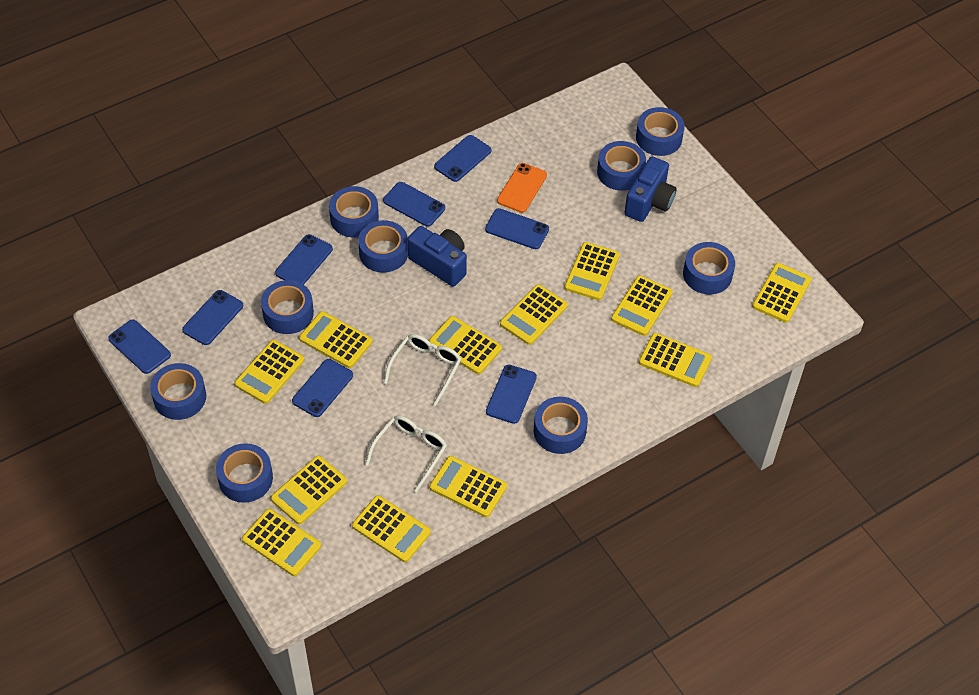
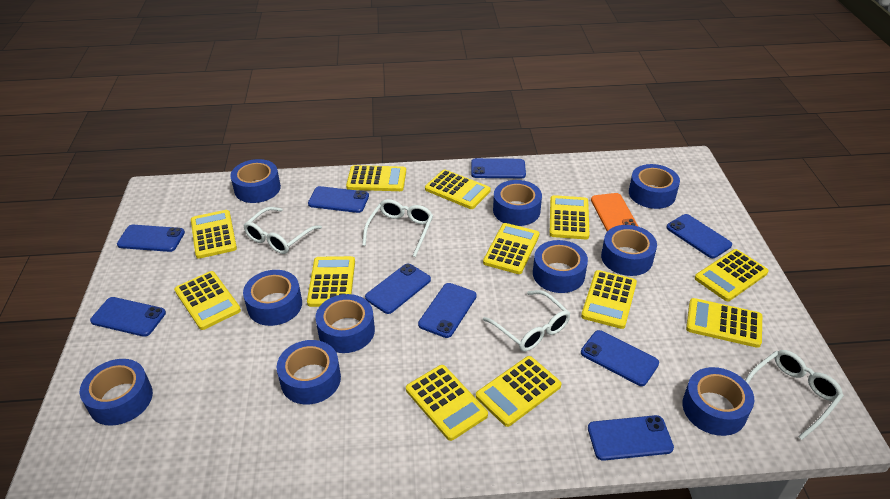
blue camera: [408,226,467,287] [624,157,677,222] = 2 -> none = 0
blue phone: [108,320,171,374] [182,290,243,345] [275,234,333,284] [292,359,353,417] [383,182,445,227] [434,135,491,182] [485,208,549,249] [486,365,537,424] = 8 -> [90,297,166,337] [117,225,185,252] [308,186,369,213] [365,264,431,314] [418,283,477,338] [471,158,526,178] [581,330,659,386] [588,415,674,461] [666,214,732,258] = 9
blue tape: [150,363,206,420] [216,443,273,503] [261,280,314,334] [329,186,379,237] [358,220,408,273] [534,397,588,454] [597,141,646,191] [636,107,685,156] [683,242,735,294] = 9 -> [79,359,153,426] [230,159,281,203] [243,270,302,326] [277,340,341,405] [315,294,375,353] [493,180,542,226] [533,240,588,293] [601,225,657,276] [629,164,680,209] [682,367,754,436] = 10
white glasses: [365,415,447,492] [384,334,461,405] = 2 -> [243,207,322,254] [362,199,433,257] [483,290,570,352] [745,350,844,440] = 4

